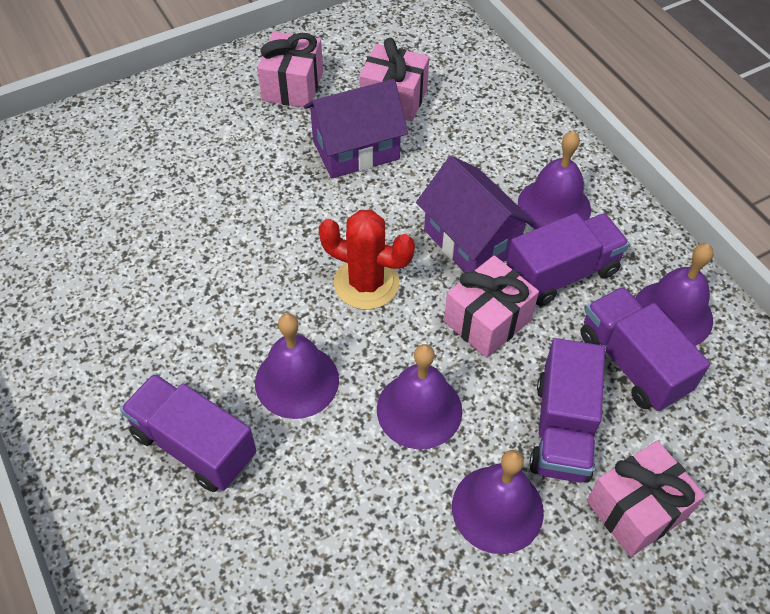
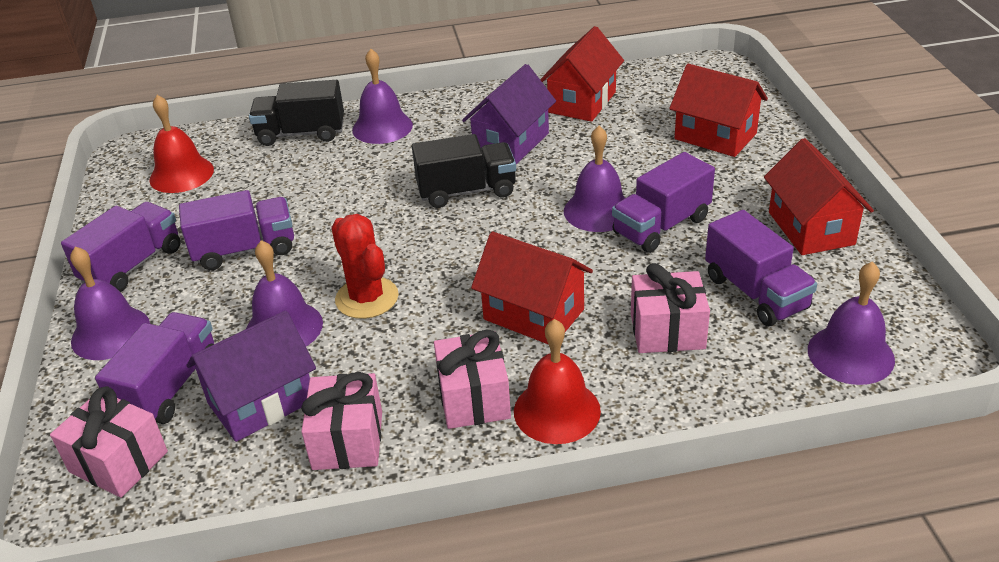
black truck: none = 0 -> [249,80,344,146] [412,134,516,208] = 2
purple truck: [120,374,257,492] [506,213,629,306] [529,338,605,483] [580,287,710,411] = 4 -> [61,202,181,292] [95,312,214,424] [179,190,294,270] [612,152,715,253] [705,210,817,326] = 5
red bell: none = 0 -> [149,95,214,193] [514,319,601,444] = 2
red house: none = 0 -> [471,232,593,345] [540,26,624,122] [669,64,768,157] [764,138,874,255] = 4

